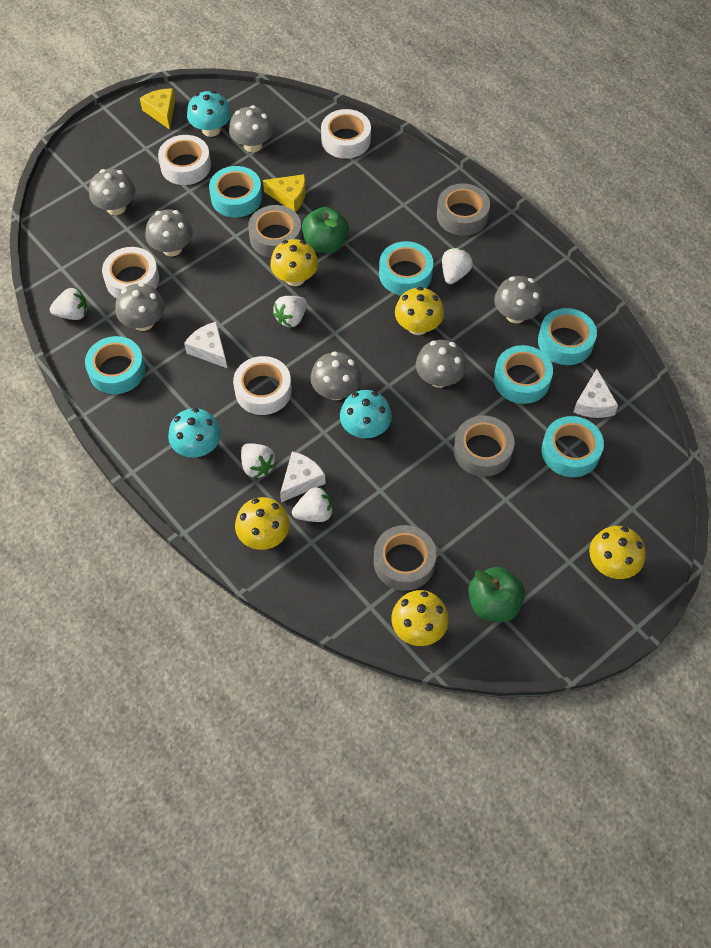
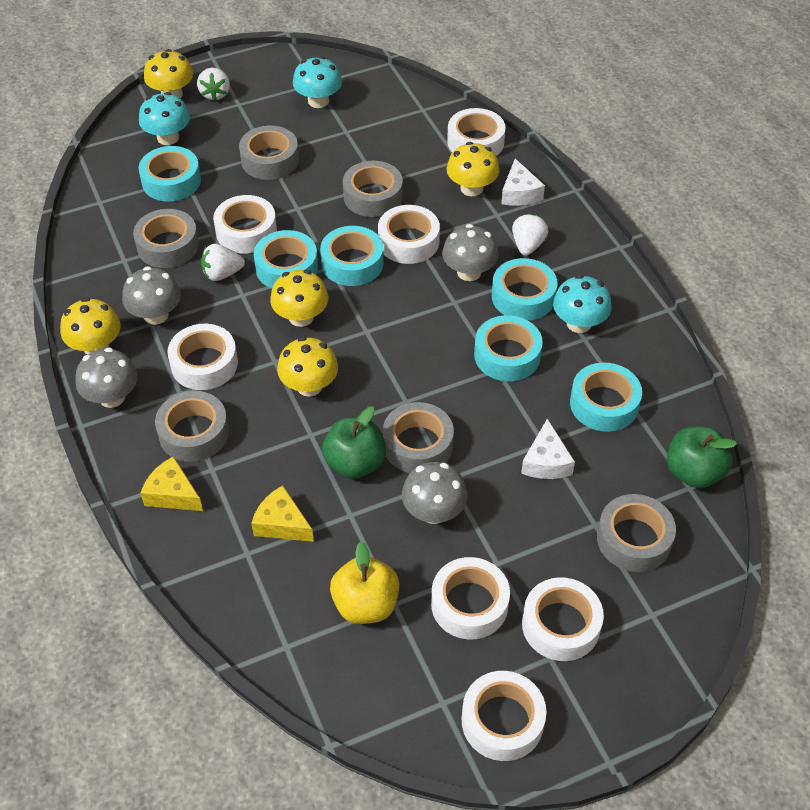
grey mushroom: [89,169,135,215] [115,283,165,331] [146,210,193,256] [229,105,274,152] [311,351,362,400] [416,340,466,388] [494,276,543,323] = 7 -> [75,347,138,408] [122,266,181,325] [402,462,468,524] [442,224,499,281] = 4
grey tape: [248,205,302,258] [374,525,436,591] [437,183,490,236] [454,415,514,477] = 4 -> [133,209,199,268] [155,391,229,462] [239,126,299,180] [343,161,403,217] [383,402,454,473] [597,494,676,572] = 6
white cheese: [184,322,227,368] [280,451,326,502] [574,369,618,418] = 3 -> [501,159,545,206] [521,419,575,479] = 2
white strawberry: [50,288,88,320] [241,443,276,478] [273,296,307,327] [292,487,333,522] [442,248,473,284] = 5 -> [197,68,230,101] [201,244,245,281] [512,214,549,256] = 3
white tape: [102,247,159,298] [158,135,211,185] [233,356,292,415] [321,109,371,159] = 4 -> [167,324,238,390] [213,195,277,253] [378,205,440,264] [431,557,510,639] [447,108,506,156] [462,671,547,761] [522,577,604,661] = 7
yellow apple: none = 0 -> [330,541,399,624] = 1

